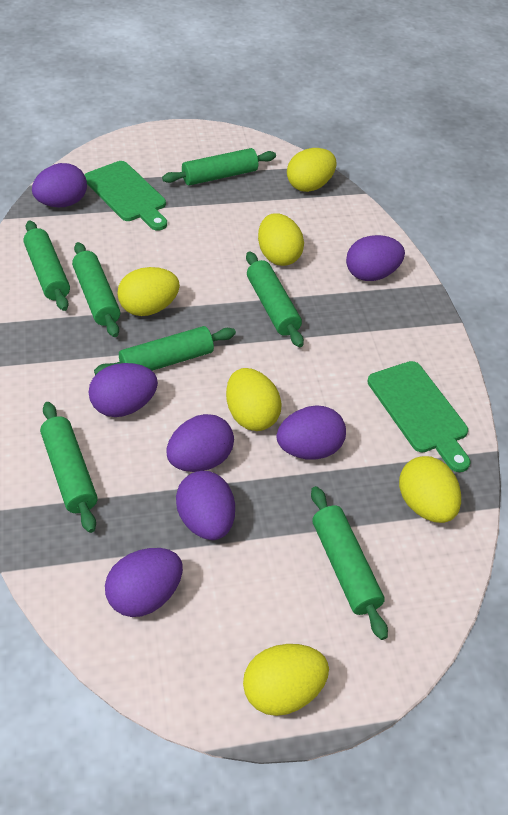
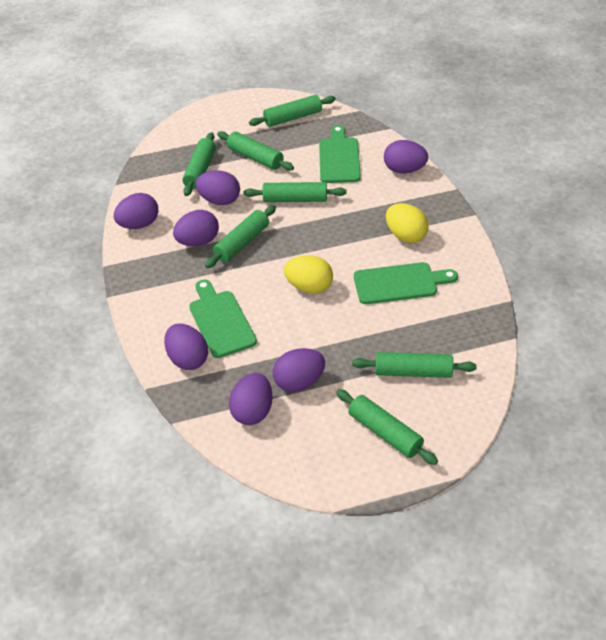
green cutting board: [85,161,167,230] [367,361,470,472] = 2 -> [189,280,257,358] [319,125,361,183] [354,262,458,304] = 3
yellow egg: [117,267,180,316] [226,368,282,431] [243,644,329,716] [258,213,304,266] [287,148,337,192] [399,456,461,523] = 6 -> [284,255,333,294] [386,203,429,243] = 2

